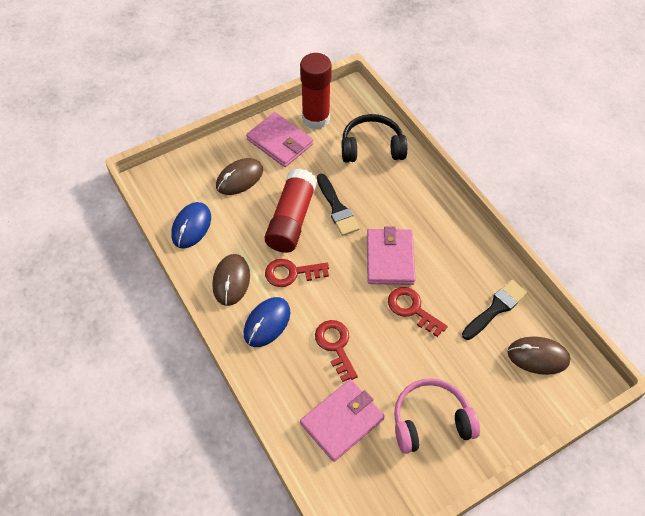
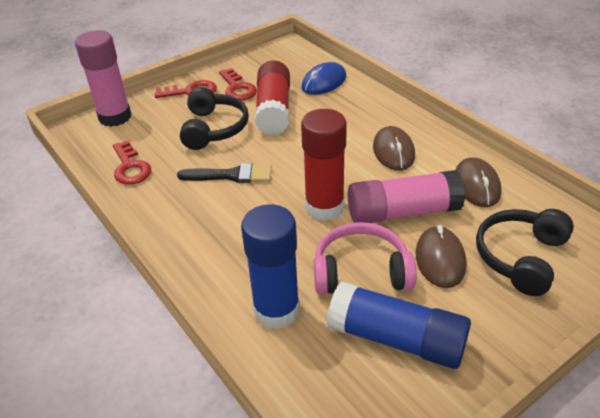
black brush: [317,174,360,236] [462,280,528,340] = 2 -> [177,163,272,183] = 1
black headphones: [342,114,407,162] = 1 -> [180,87,249,150] [476,209,574,296] = 2
blue glue stick: none = 0 -> [241,204,300,330] [327,282,471,369] = 2
blue mouse: [171,202,211,249] [244,297,290,347] = 2 -> [301,62,346,95] = 1
pink glue stick: none = 0 -> [75,30,131,127] [348,170,465,223] = 2
pink wallet: [246,112,313,167] [300,379,385,462] [367,226,416,285] = 3 -> none = 0

